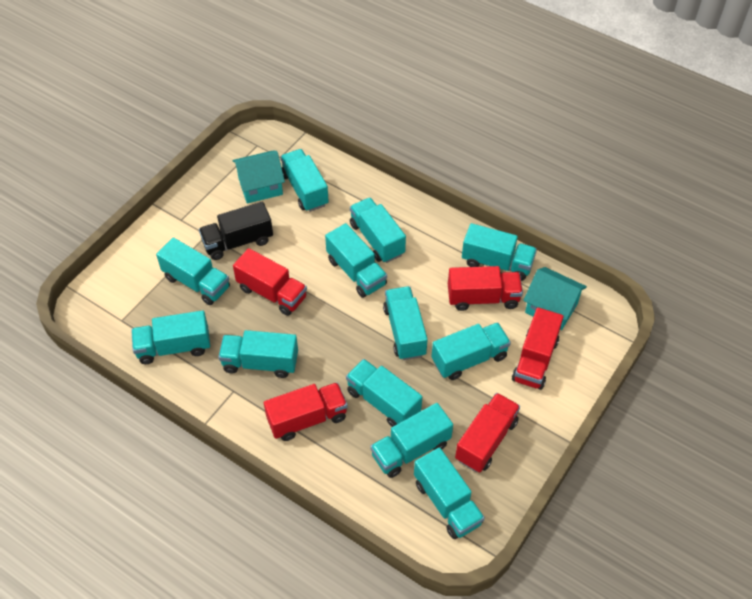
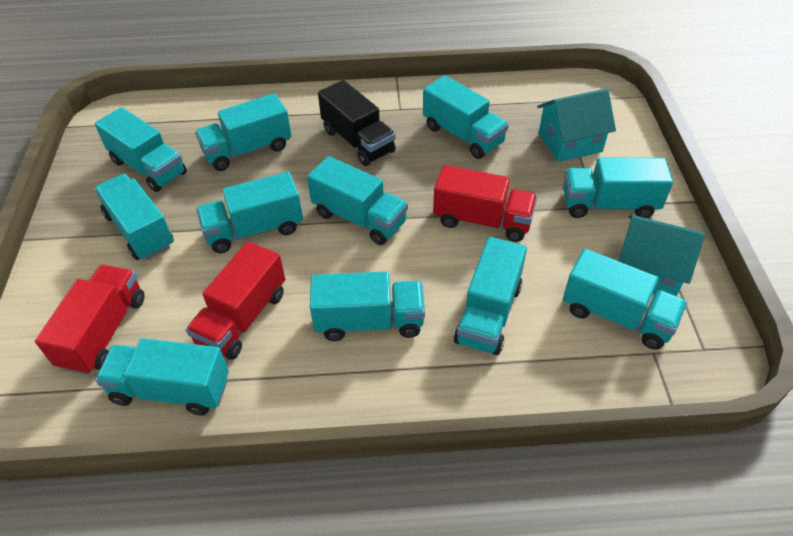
red truck: [233,248,307,316] [264,383,348,441] [448,266,523,311] [455,393,520,473] [512,307,564,390] = 5 -> [35,265,145,375] [186,242,285,360] [433,165,538,242] = 3
turquoise truck: [131,310,210,364] [156,238,230,305] [218,330,298,378] [280,149,329,212] [325,223,387,298] [346,359,422,427] [350,197,406,263] [370,403,453,478] [383,286,428,360] [414,447,485,539] [431,322,511,380] [462,223,537,281] = 12 -> [94,174,174,260] [95,107,187,192] [95,338,229,415] [195,93,291,171] [196,172,303,253] [307,156,408,245] [310,272,425,341] [423,75,509,159] [454,237,527,355] [563,157,673,218] [563,249,687,350] = 11

